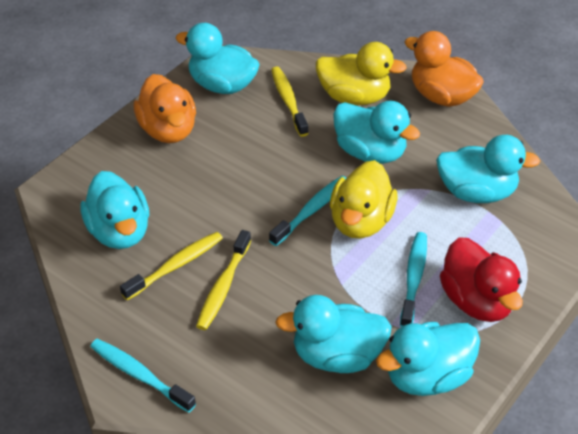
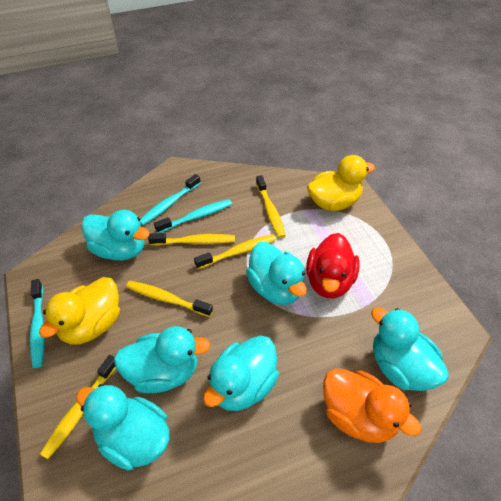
orange duck: [134,74,196,143] [405,31,484,107] = 2 -> [323,369,421,443] = 1
yellow toothbrush: [120,232,223,300] [196,230,251,330] [271,67,309,137] = 3 -> [40,355,116,459] [126,281,213,317] [148,233,235,246] [194,234,277,269] [256,175,286,238] = 5

